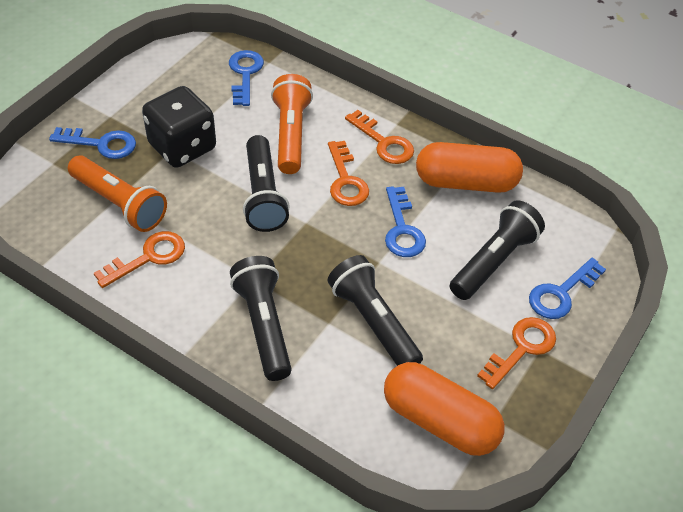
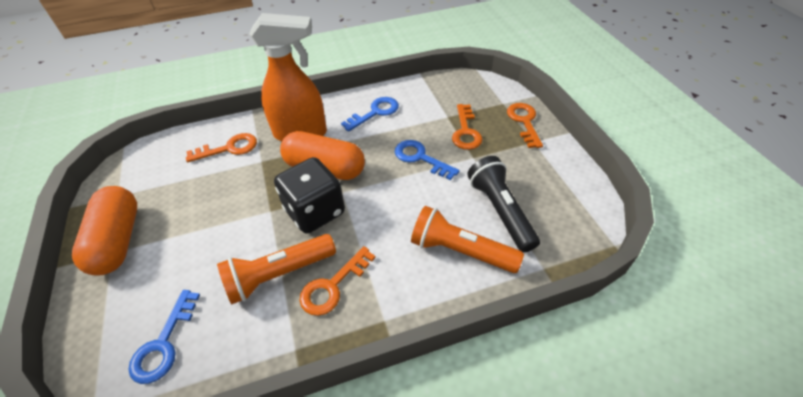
black flashlight: [230,256,292,381] [243,135,290,232] [328,255,423,366] [450,200,545,300] = 4 -> [467,156,540,253] = 1
blue key: [49,127,136,159] [229,50,264,106] [385,186,426,257] [529,258,606,319] = 4 -> [128,290,200,384] [341,97,399,132] [395,140,460,180] = 3
orange spray bottle: none = 0 -> [249,13,327,141] = 1

